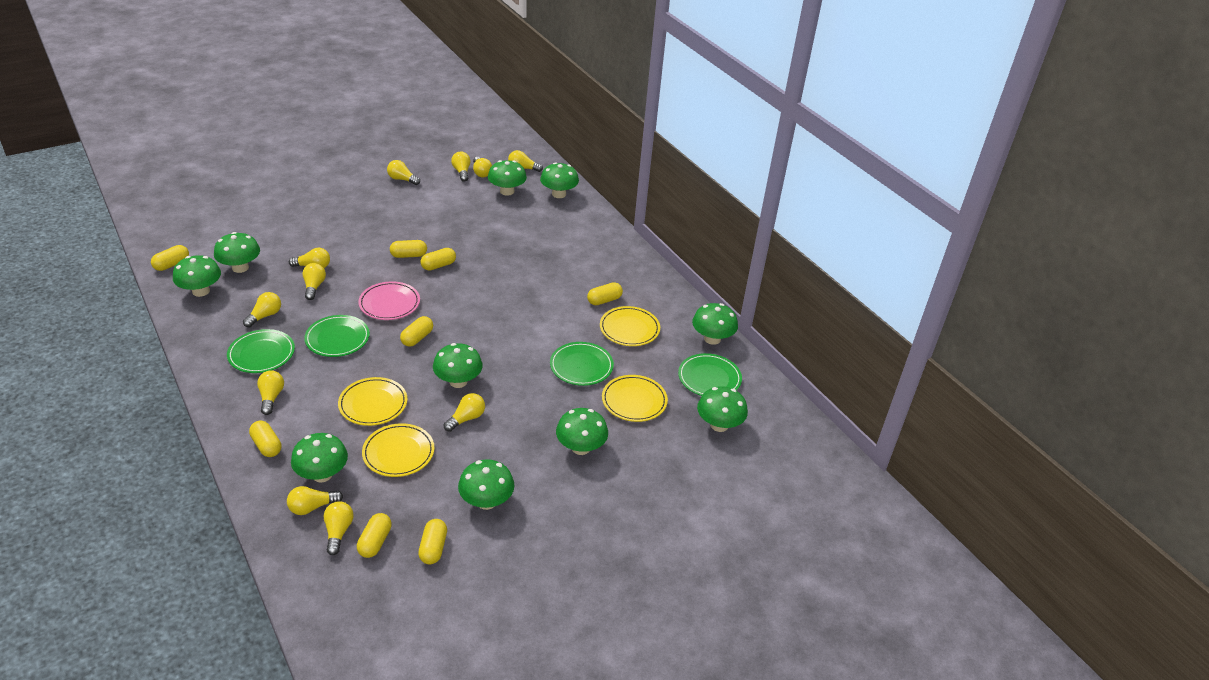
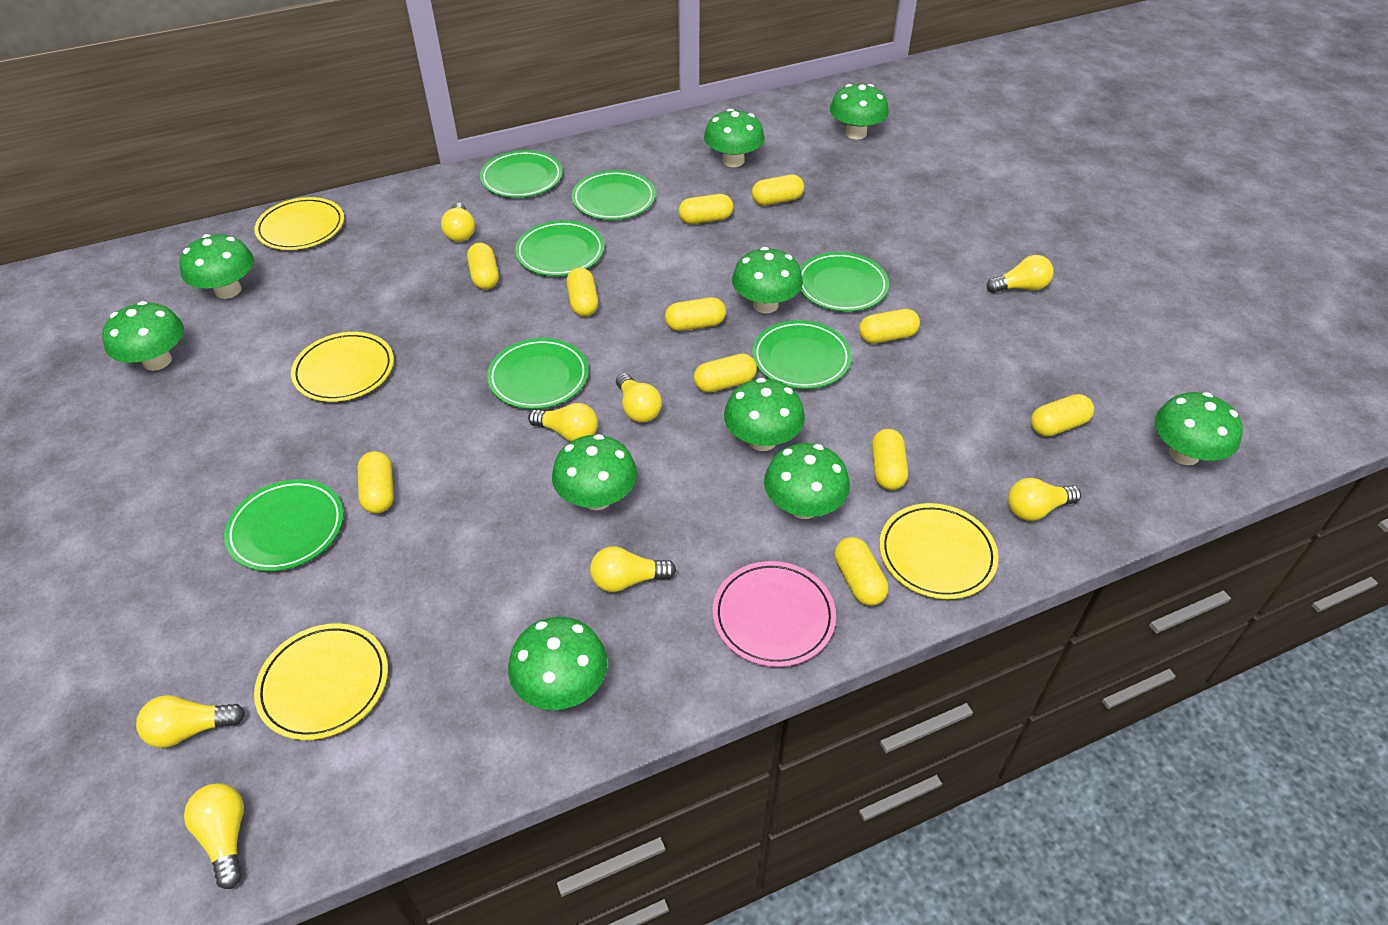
green plate: [227,329,295,373] [304,315,370,357] [550,342,614,386] [678,353,742,396] = 4 -> [224,479,344,571] [480,150,562,198] [487,338,589,409] [515,221,604,276] [572,170,656,220] [752,320,852,389] [800,252,889,312] = 7
yellow capsule: [151,245,189,271] [249,421,281,457] [357,513,392,558] [390,240,427,258] [400,316,433,347] [418,519,447,564] [421,248,456,271] [587,282,623,305] = 8 -> [358,451,394,514] [467,243,499,290] [566,268,598,316] [665,297,726,331] [679,194,733,224] [694,354,757,393] [752,175,804,206] [834,537,888,606] [859,309,920,344] [872,429,908,490] [1031,394,1094,436] = 11
yellow light bulb: [243,292,281,328] [257,370,284,415] [287,486,343,515] [289,248,330,268] [302,263,326,300] [324,501,354,555] [387,160,420,185] [444,393,485,432] [451,151,471,182] [473,157,492,177] [508,150,543,172] = 11 -> [136,695,245,748] [184,783,244,889] [441,203,475,242] [528,403,598,442] [590,546,676,592] [616,373,662,423] [987,255,1053,293] [1008,478,1081,521] = 8

